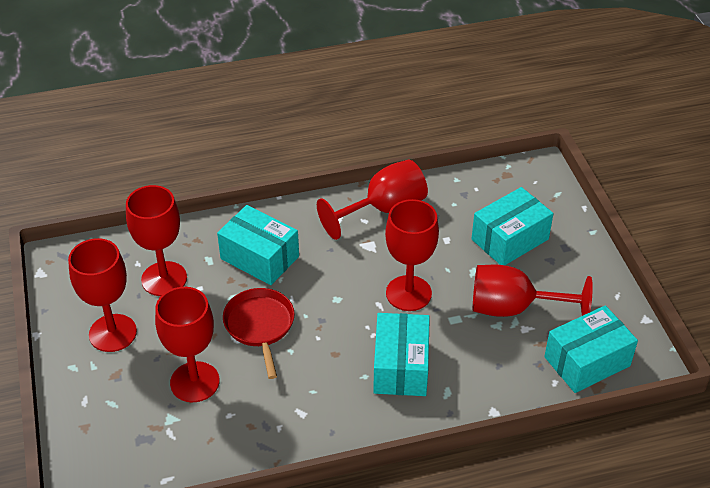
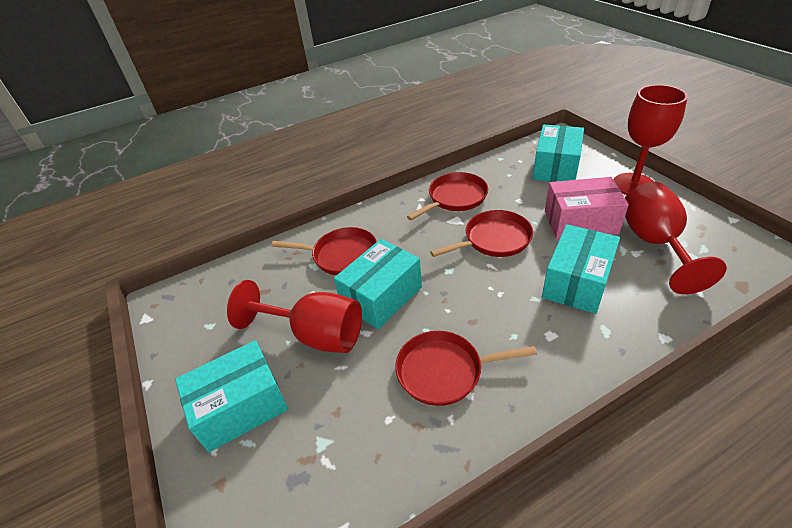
pink box: none = 0 -> [545,177,629,239] = 1
red goblet: [68,238,137,352] [126,185,187,296] [155,287,220,402] [317,160,428,240] [385,199,439,311] [473,265,593,317] = 6 -> [227,280,362,353] [614,85,688,195] [625,182,727,294] = 3
red pan: [223,288,295,379] = 1 -> [271,227,377,275] [395,331,537,406] [407,172,488,220] [430,210,533,257] = 4

